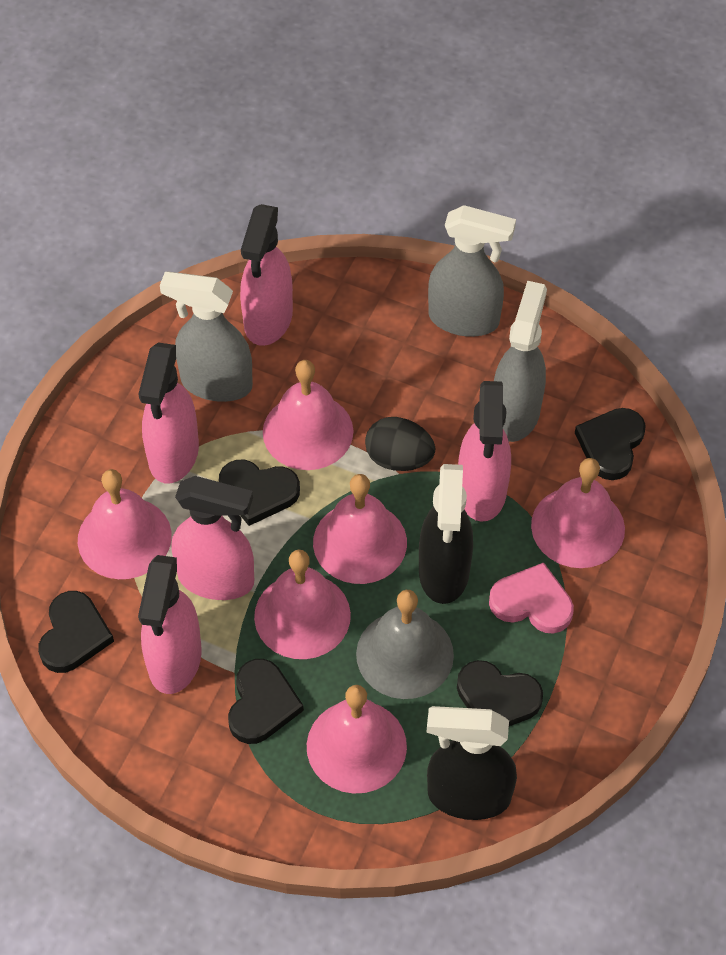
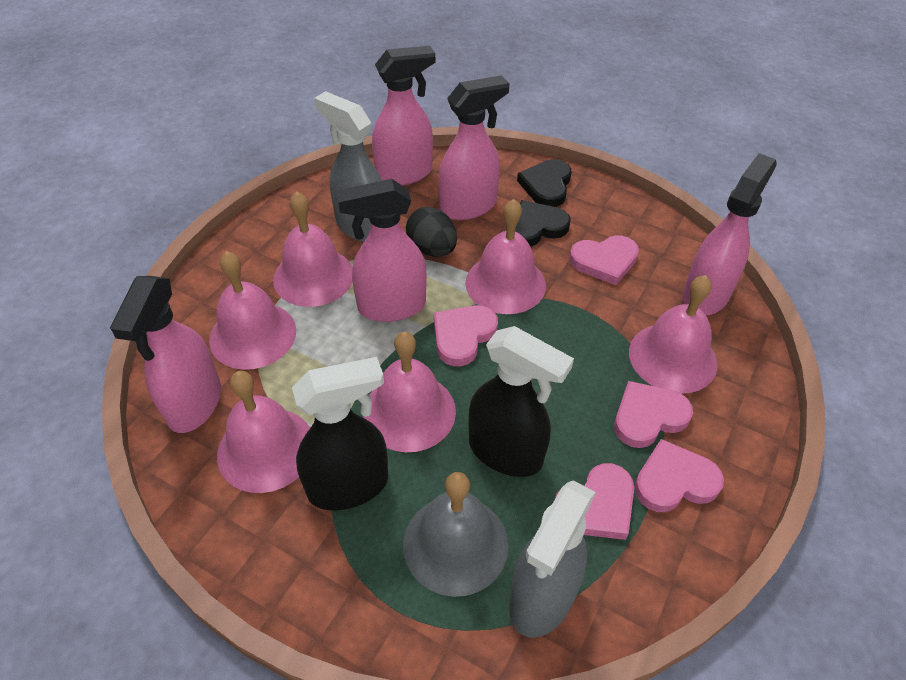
black heart: [38,591,114,673] [219,460,300,526] [228,659,304,744] [457,660,543,726] [575,408,646,480] = 5 -> [506,200,571,247] [517,159,572,207] = 2
grey spray bottle: [160,272,253,402] [428,205,516,337] [494,281,547,442] = 3 -> [314,91,382,242] [509,480,596,638] = 2
pink heart: [489,563,574,634] = 1 -> [434,305,498,366] [555,463,634,540] [569,235,639,285] [614,381,693,448] [634,439,724,512] = 5

